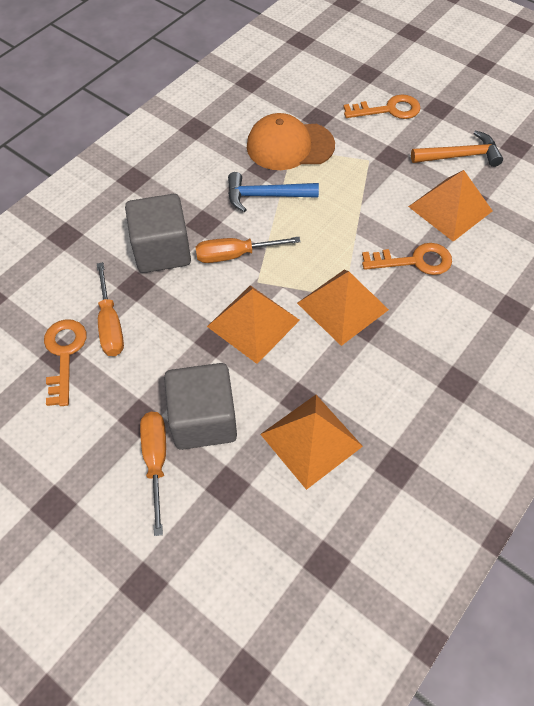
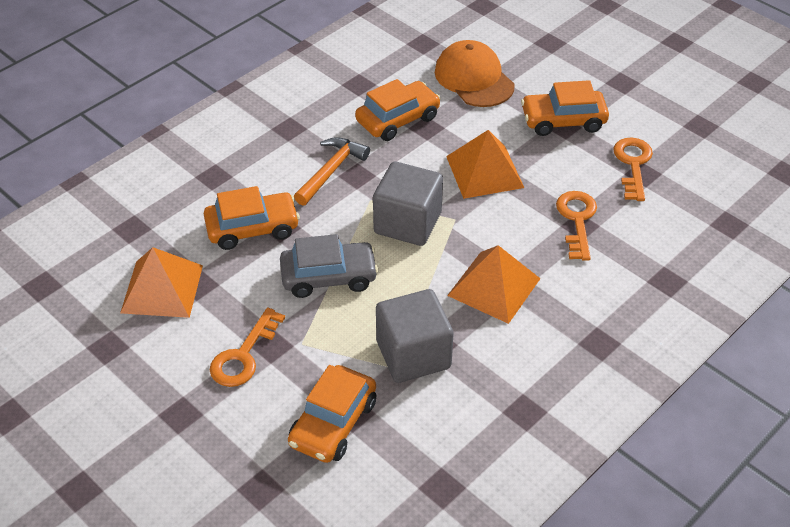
blue hammer: [228,172,319,212] = 1 -> none = 0
grey car: none = 0 -> [280,234,378,298] = 1
orange car: none = 0 -> [204,186,300,250] [288,365,377,463] [355,79,441,141] [521,80,609,136] = 4
orange pyramid: [207,285,300,364] [260,395,363,490] [297,270,389,346] [408,170,492,242] = 4 -> [120,247,203,318] [446,130,524,199] [447,245,541,324] = 3
orange screwdriver: [97,262,124,356] [140,412,166,536] [196,237,301,263] = 3 -> none = 0

